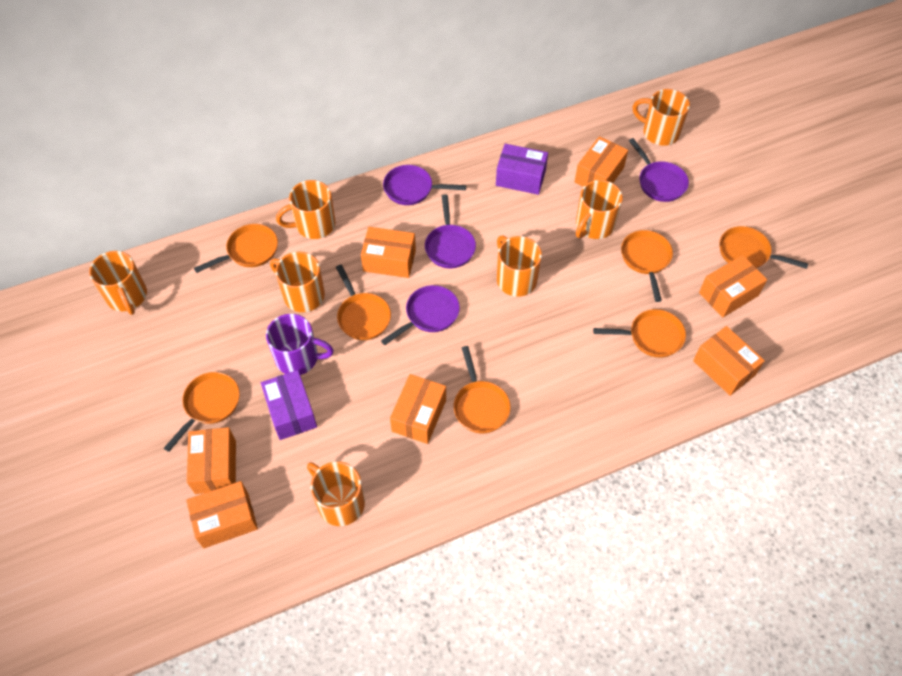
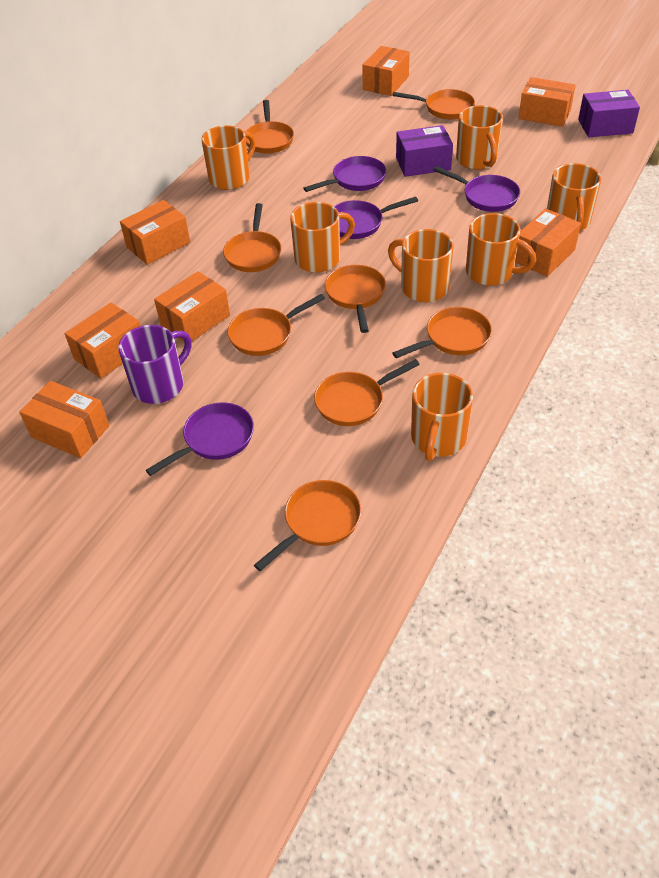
orange pan: [164,372,240,452] [194,224,278,273] [336,265,391,340] [454,346,511,433] [593,309,686,358] [621,230,673,302] [719,226,808,269] = 7 -> [223,203,281,272] [227,294,325,356] [246,100,294,154] [254,480,361,571] [314,359,420,426] [325,265,386,333] [392,89,475,120] [392,307,492,358] = 8

